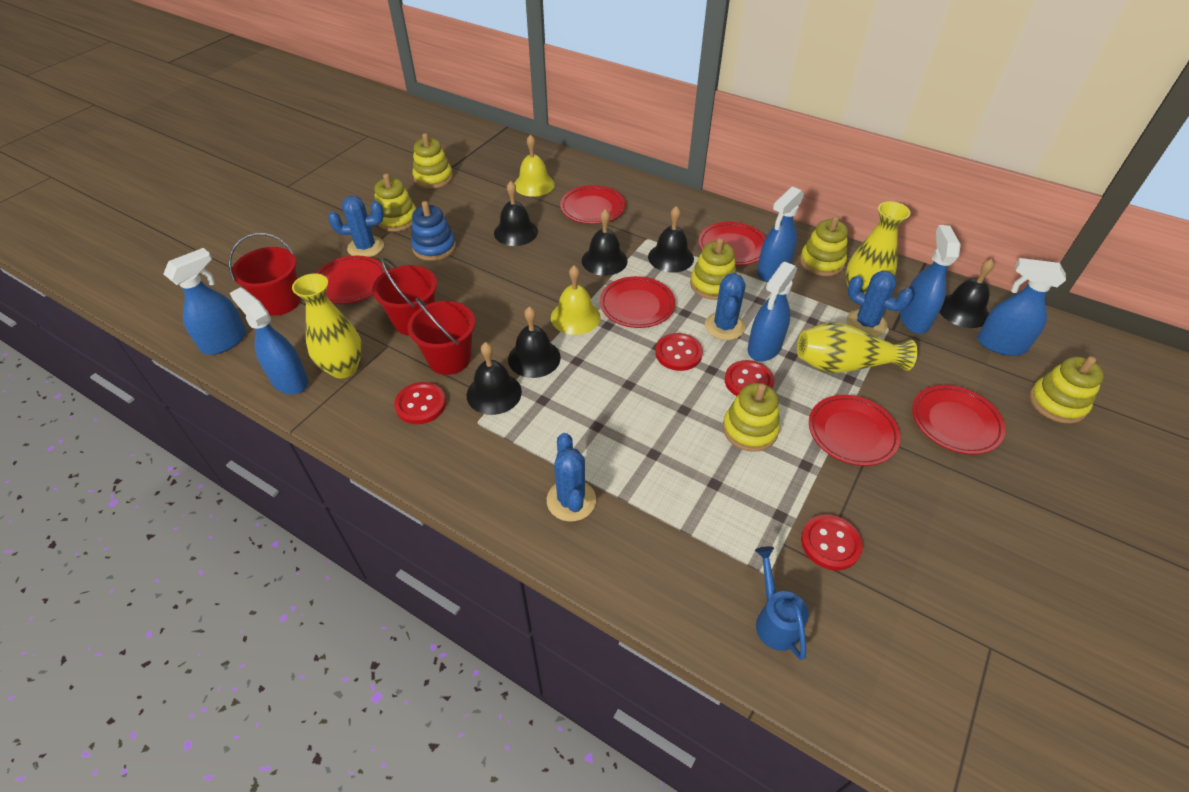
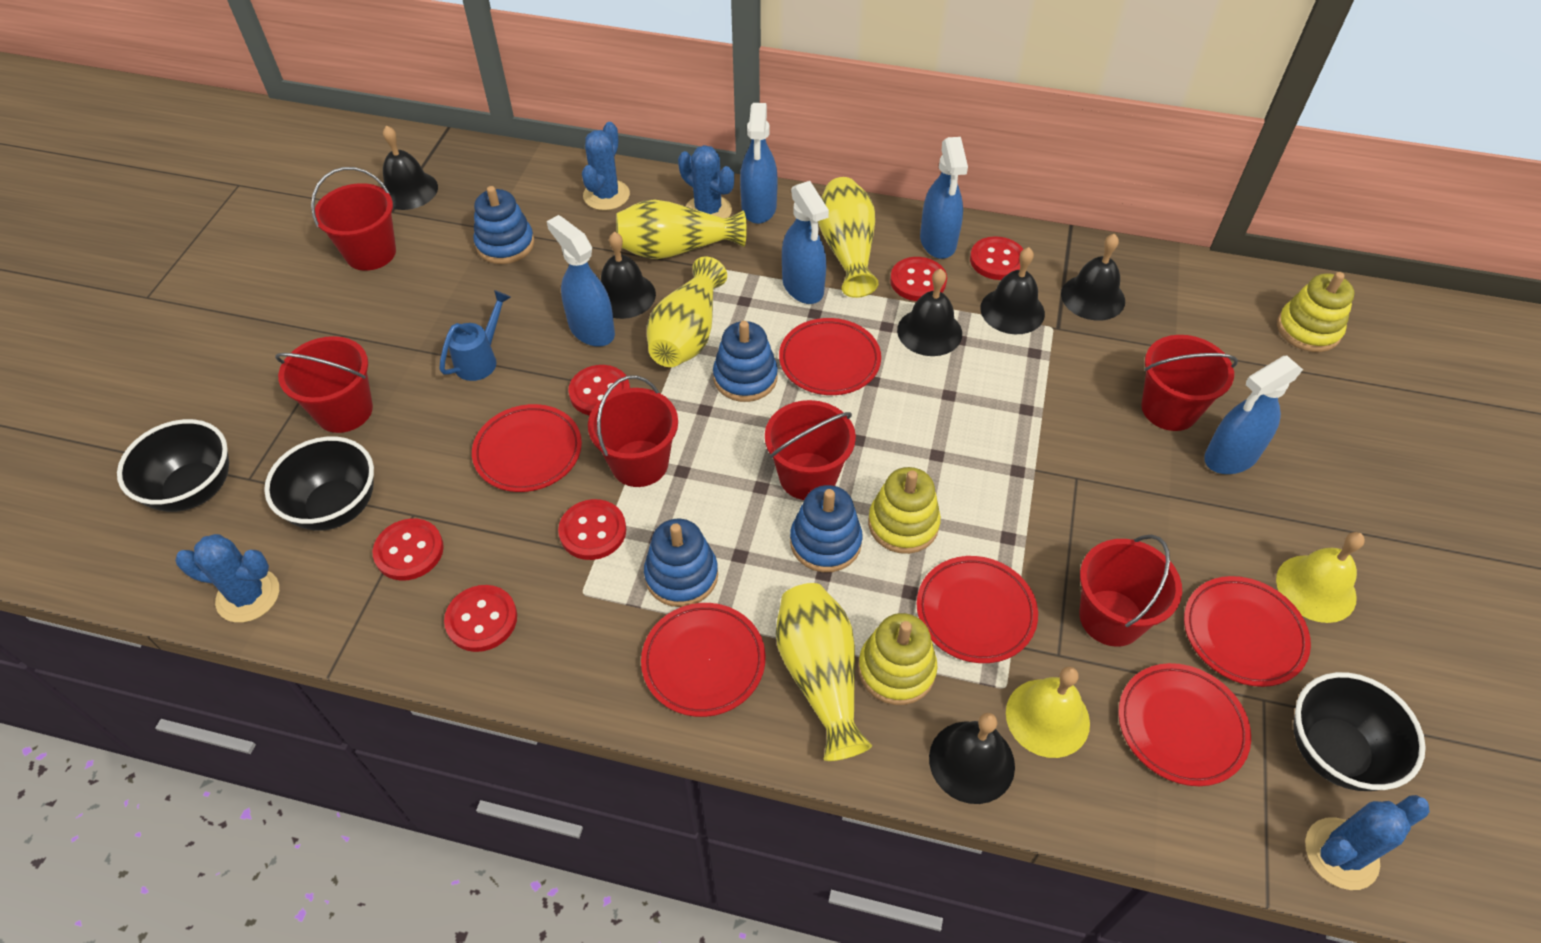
black bowl: none = 0 -> [117,419,229,512] [264,436,374,531] [1293,672,1426,791] = 3
blue spray bottle: [164,248,246,355] [230,287,308,394] [748,262,797,362] [757,186,804,282] [900,225,961,334] [977,258,1066,356] = 6 -> [547,215,615,347] [740,103,778,224] [782,181,829,304] [920,137,968,259] [1204,355,1303,474] = 5
blue stacking toy: [411,201,456,261] = 1 -> [473,186,534,264] [644,519,718,607] [713,321,778,402] [790,485,863,572] = 4
red bucket: [228,233,301,316] [372,258,437,336] [407,297,475,375] = 3 -> [275,336,373,433] [311,167,396,271] [588,375,678,487] [765,400,856,500] [1079,535,1182,647] [1141,335,1238,431] = 6
red button: [394,382,446,424] [655,333,703,371] [725,360,775,396] [801,514,863,570] = 4 -> [373,518,444,581] [444,585,517,652] [558,499,626,560] [568,365,630,416] [890,257,947,301] [970,236,1023,280] = 6
yellow stacking toy: [374,173,416,232] [413,133,453,189] [690,238,736,300] [723,383,780,452] [800,216,848,276] [1029,356,1104,424] = 6 -> [858,613,938,705] [868,467,941,554] [1277,272,1355,352] = 3
yellow vase: [292,273,362,379] [797,322,918,373] [846,201,911,293] = 3 -> [616,200,747,259] [647,257,727,367] [776,583,872,761] [818,177,879,298] = 4

